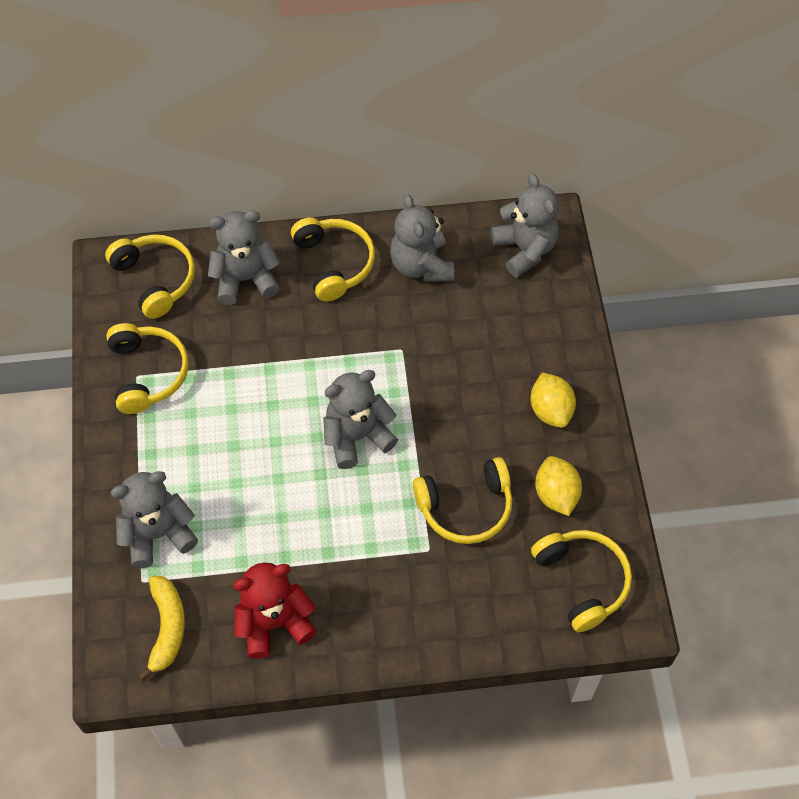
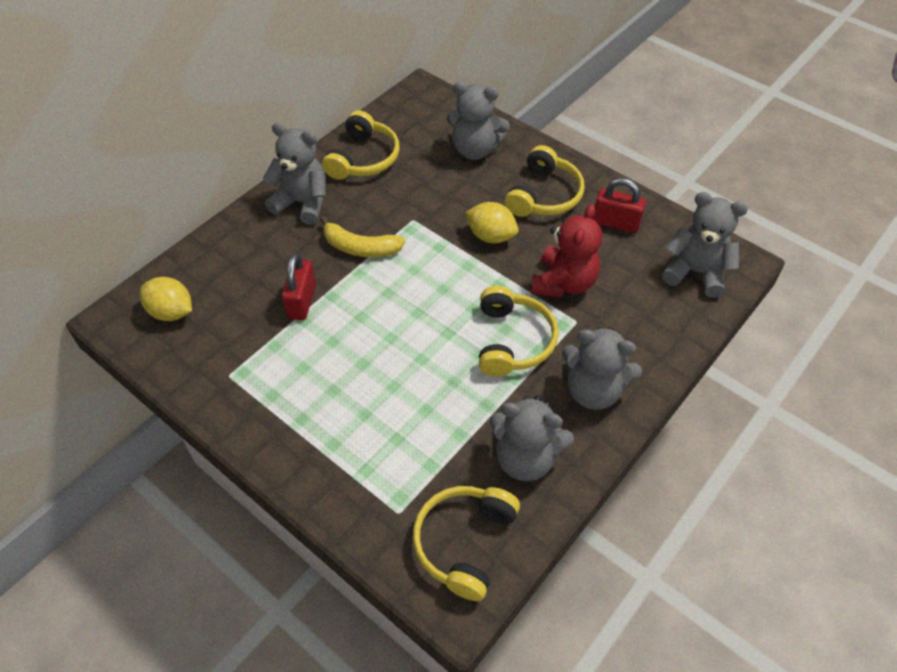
red padlock: none = 0 -> [282,253,316,320] [592,178,646,233] = 2
yellow headphones: [105,235,195,319] [106,323,188,414] [291,218,375,302] [413,457,512,544] [531,530,632,632] = 5 -> [322,110,400,180] [413,486,520,601] [479,286,559,377] [505,145,585,217] = 4

